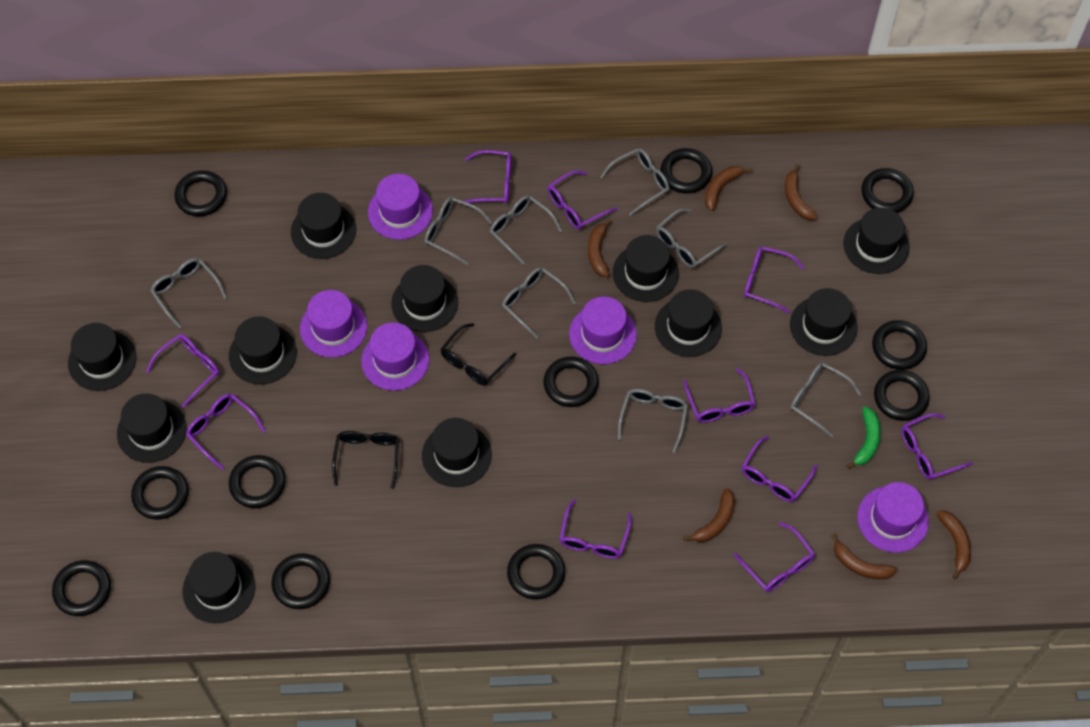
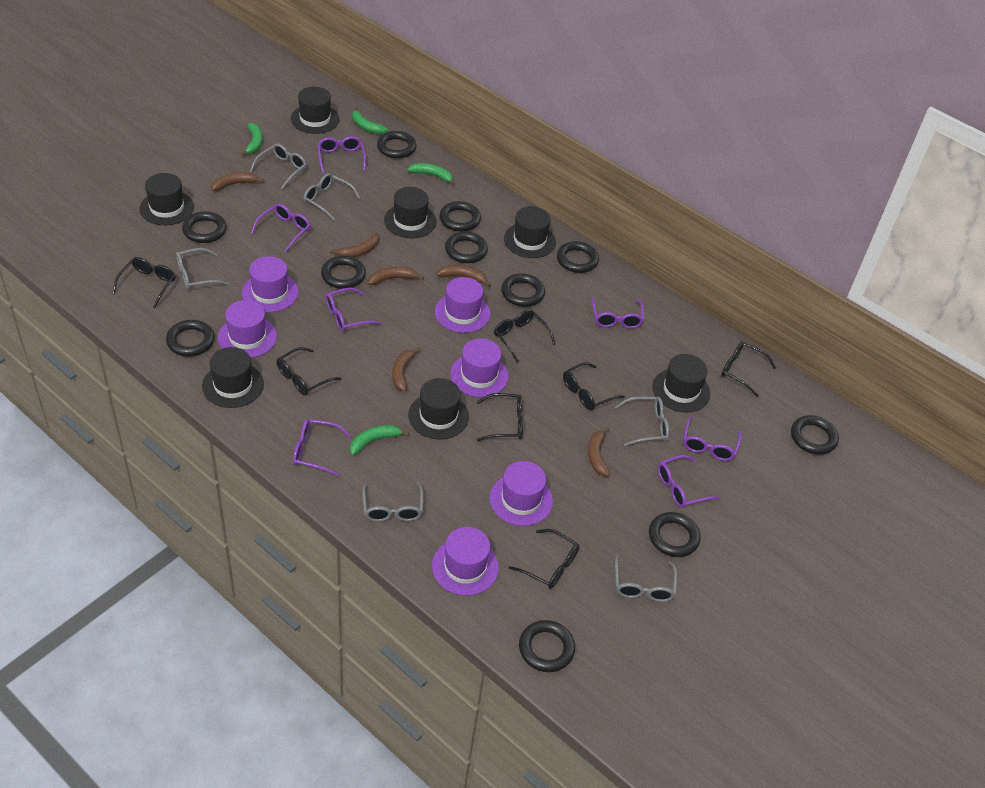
black glasses: [332,431,399,489] [441,323,516,386] = 2 -> [112,257,176,308] [276,347,342,395] [477,393,523,441] [494,310,556,363] [508,529,579,589] [563,362,625,410] [721,341,776,397] = 7
black hat: [68,323,137,391] [117,394,187,463] [183,552,255,623] [229,316,297,385] [291,193,356,259] [391,265,458,332] [422,418,492,487] [613,235,679,302] [655,289,722,357] [790,288,857,356] [844,208,910,274] = 11 -> [139,173,194,225] [202,347,264,408] [291,87,339,134] [384,187,437,238] [408,378,469,440] [504,206,556,258] [652,354,710,412] = 7
green banana: [847,407,881,469] = 1 -> [241,123,263,156] [350,425,409,455] [352,107,388,134] [408,163,455,186] = 4
grey glasses: [151,258,227,329] [425,197,492,265] [490,195,562,265] [502,267,576,339] [600,148,670,216] [618,389,688,453] [656,208,728,268] [790,363,861,437] = 8 -> [176,248,229,290] [250,143,307,189] [304,173,360,220] [362,482,423,522] [615,397,669,446] [615,555,677,602] = 6
purple glasses: [146,334,219,408] [186,394,266,470] [464,150,511,203] [548,171,617,229] [560,499,631,559] [683,368,755,423] [734,522,815,592] [742,436,817,502] [744,246,804,313] [901,413,973,480] = 10 -> [251,203,311,252] [293,419,351,476] [318,136,366,174] [325,287,381,332] [591,298,644,329] [658,455,720,508] [683,417,742,461] = 7
purple hat: [300,290,367,358] [361,322,429,391] [368,174,433,240] [569,297,637,364] [857,482,929,553] = 5 -> [218,300,277,358] [242,256,299,312] [432,527,499,596] [435,277,491,333] [450,338,509,397] [489,461,553,526] = 6

